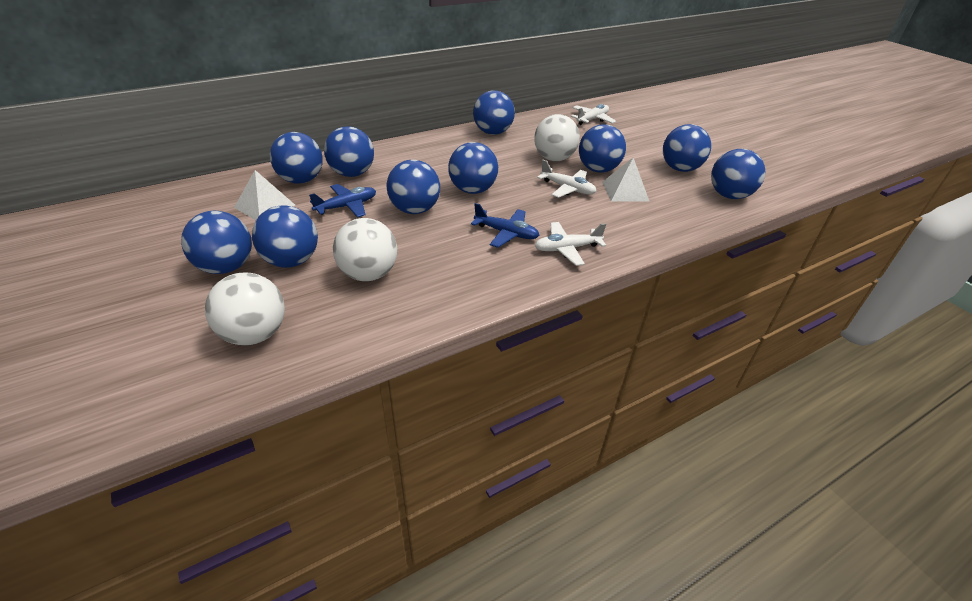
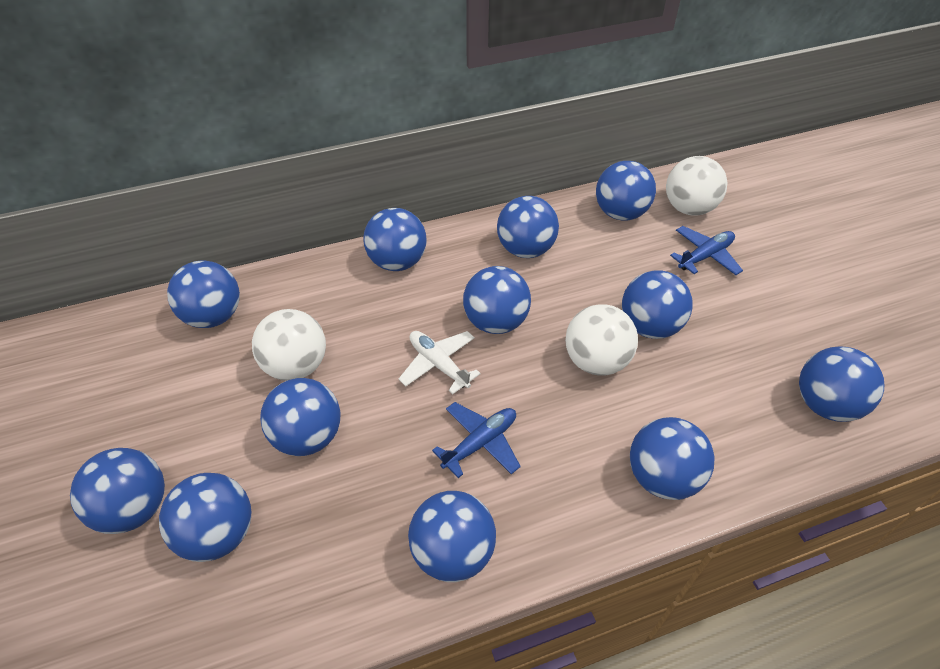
blue ball: [181,211,252,274] [252,205,318,268] [270,132,323,183] [324,126,374,177] [386,160,440,214] [448,142,498,194] [473,90,515,135] [579,124,626,173] [663,124,711,172] [711,149,765,199] = 10 -> [70,448,165,534] [159,473,251,562] [167,260,240,328] [260,378,340,456] [363,208,427,271] [408,491,496,582] [463,266,531,334] [497,196,559,258] [596,161,656,221] [622,270,693,339] [630,417,714,500] [799,347,884,422] = 12
white plane: [534,222,606,266] [537,160,596,198] [571,104,616,125] = 3 -> [398,331,481,394] = 1
white pyramid: [234,170,295,220] [602,158,649,202] = 2 -> none = 0

